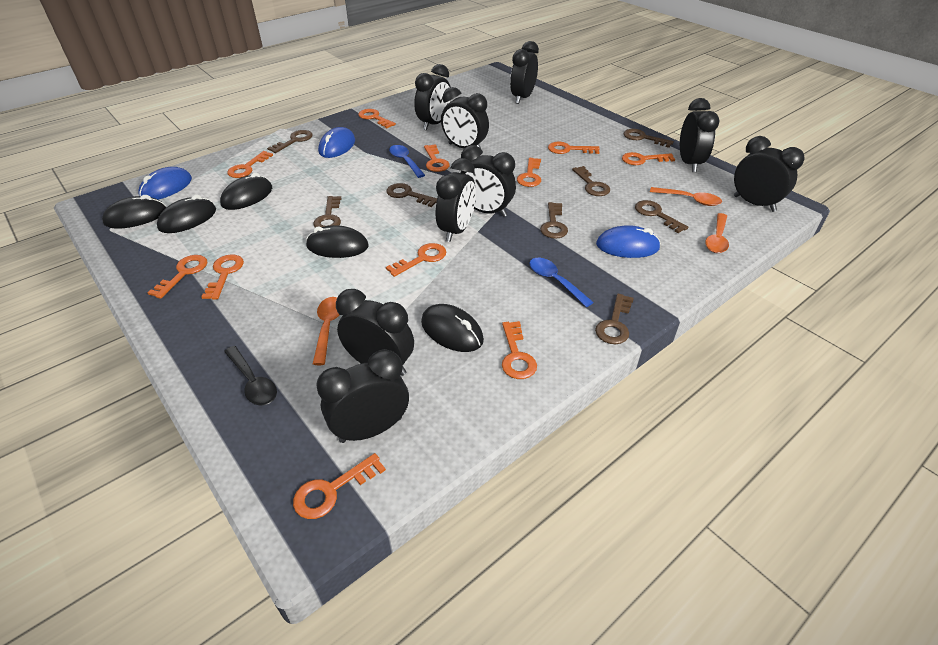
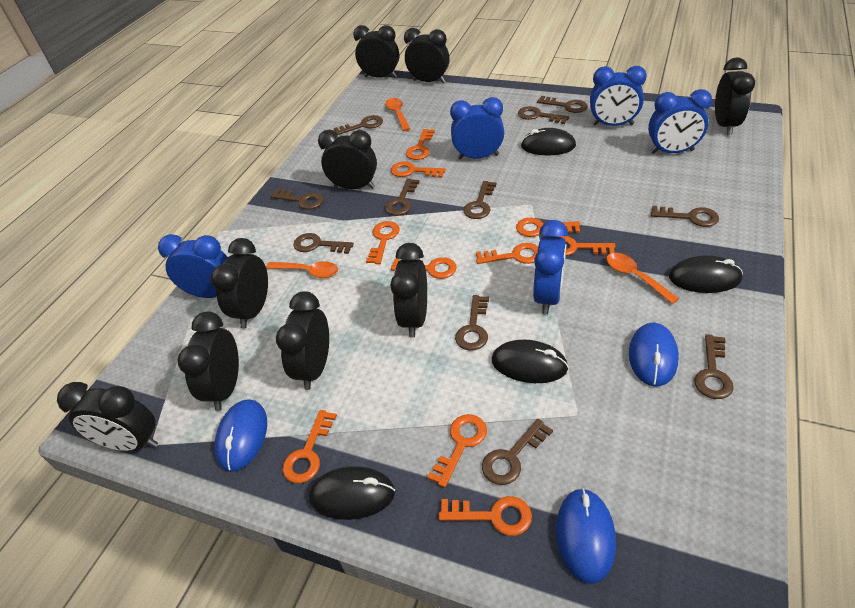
black mouse: [102,195,166,229] [157,195,216,233] [220,172,272,210] [306,225,368,258] [421,304,484,352] = 5 -> [309,466,395,520] [492,340,569,383] [521,128,576,155] [669,255,743,293] = 4
black spoon: [224,346,277,405] = 1 -> none = 0
blue clock: none = 0 -> [158,234,228,298] [450,97,504,159] [533,220,568,314] [590,66,647,126] [648,89,712,154] = 5
blue spoon: [389,145,425,178] [530,258,594,307] = 2 -> none = 0
brown key: [267,130,313,153] [313,196,341,227] [387,183,437,207] [540,202,568,239] [572,166,610,196] [595,294,634,344] [623,129,674,148] [635,200,688,233] = 8 -> [271,189,324,210] [293,233,354,254] [334,115,383,135] [385,178,420,216] [455,295,489,351] [463,181,496,219] [482,419,553,485] [518,106,569,124] [537,96,588,113] [651,206,719,227] [694,334,734,399] = 11
orange key: [147,255,207,299] [201,254,244,300] [227,151,273,178] [293,453,386,519] [358,109,396,128] [386,243,446,277] [424,144,450,172] [502,321,537,379] [517,158,541,187] [548,142,600,154] [622,152,675,165] = 11 -> [282,410,337,483] [366,221,400,264] [391,161,446,178] [391,257,457,279] [406,129,435,160] [427,414,487,488] [439,496,532,536] [476,243,538,264] [516,218,580,237] [556,236,616,256] = 10

